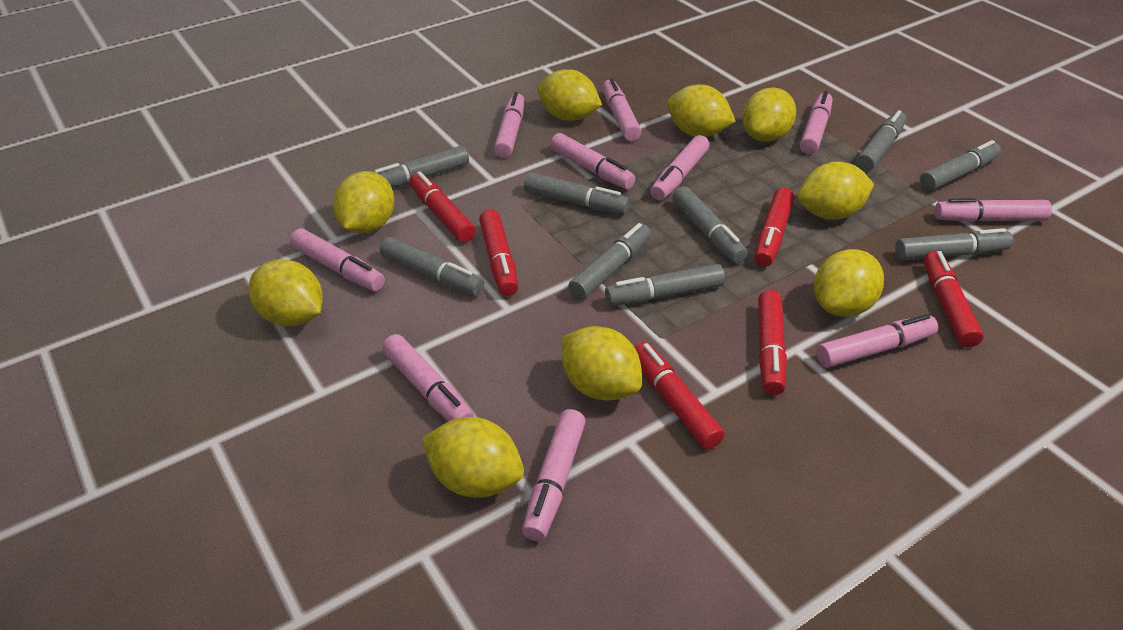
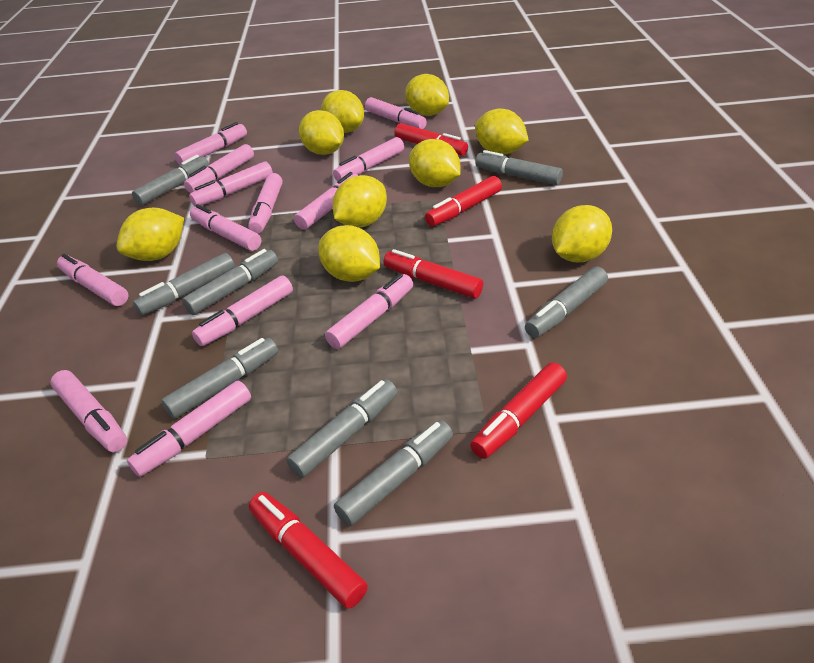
grey marker: [374,145,469,188] [380,237,484,296] [524,172,629,214] [568,223,651,300] [605,264,725,306] [673,186,748,264] [856,110,907,171] [895,228,1013,260] [920,140,1001,191] = 9 -> [132,155,209,206] [133,253,235,316] [161,338,278,419] [182,249,278,315] [286,379,397,478] [334,420,453,526] [475,150,563,185] [525,266,608,338] = 8
pink marker: [290,229,385,291] [382,334,474,422] [494,92,525,158] [522,409,586,541] [550,133,636,189] [602,78,641,141] [650,135,710,200] [800,91,833,154] [817,314,938,368] [935,198,1052,222] = 10 -> [50,370,127,453] [57,254,128,306] [127,381,251,477] [175,122,247,165] [184,144,254,193] [189,161,273,206] [190,204,261,251] [192,275,293,346] [248,173,283,234] [294,172,359,230] [325,273,413,349] [333,137,404,181] [365,97,427,129] = 13
red marker: [410,171,476,242] [479,209,518,296] [635,342,725,449] [754,187,794,267] [758,290,787,395] [923,251,984,348] = 6 -> [249,492,368,609] [384,249,483,298] [395,123,468,156] [425,176,502,227] [470,362,567,459] = 5

